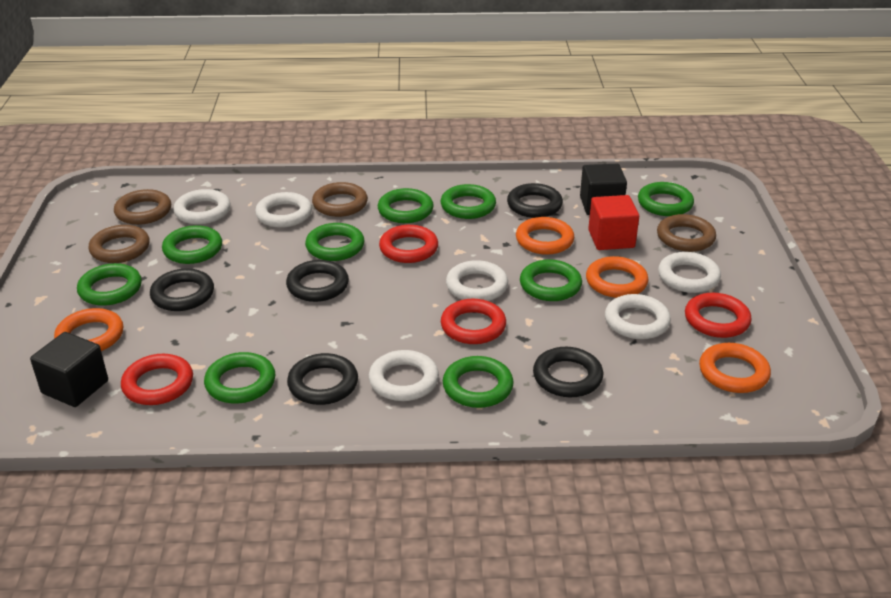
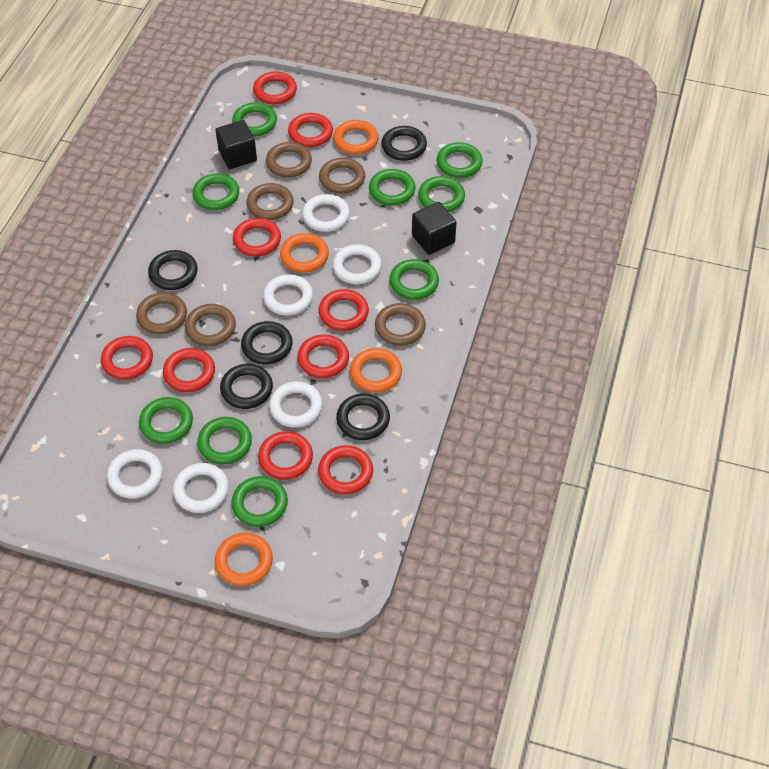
brown ring: [89,225,150,263] [114,189,171,225] [312,182,368,217] [657,214,716,252] = 4 -> [136,292,187,334] [185,304,236,346] [246,183,294,220] [266,142,312,178] [319,158,365,194] [375,303,426,346] = 6
red cube: [588,195,639,250] = 1 -> none = 0
red ring: [121,354,193,405] [379,225,438,263] [441,299,506,344] [685,293,752,338] = 4 -> [101,336,153,380] [163,348,215,392] [233,218,281,257] [253,71,297,104] [258,431,313,480] [288,113,333,147] [297,334,349,378] [318,289,369,331] [318,445,373,495] = 9

